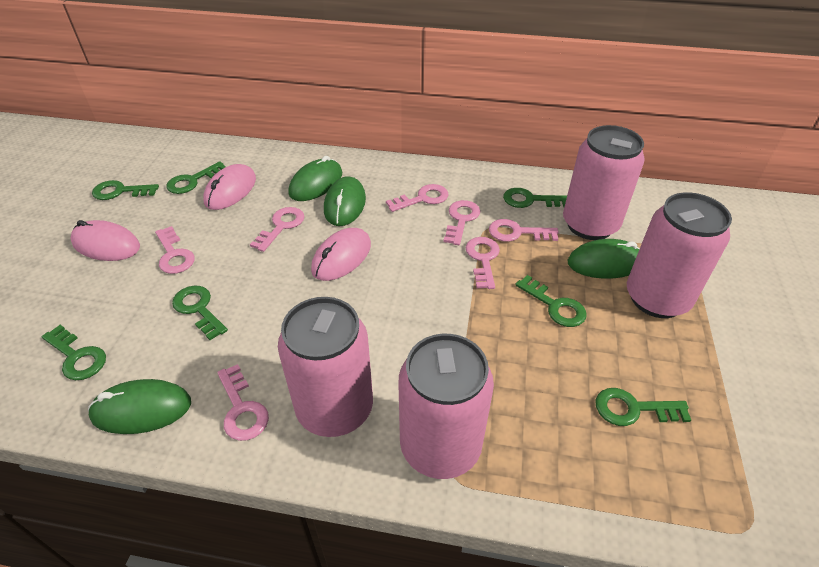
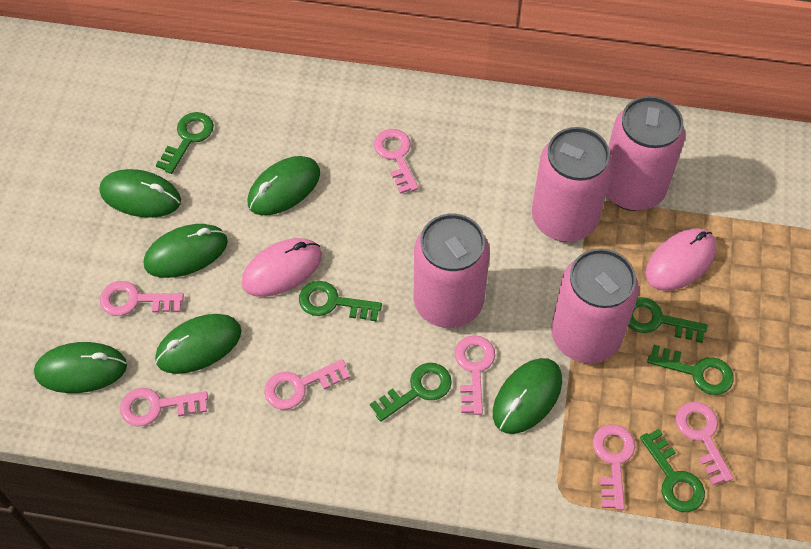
green key: [42,325,106,380] [92,180,159,200] [166,161,226,194] [172,286,228,340] [503,188,567,208] [515,275,586,327] [595,388,691,426] = 7 -> [156,112,214,174] [299,281,382,322] [370,363,452,422] [628,297,707,343] [640,429,705,512] [647,345,734,395] = 6
green mouse: [88,379,191,434] [288,156,342,201] [324,176,366,226] [568,239,640,279] = 4 -> [34,342,127,393] [100,169,181,218] [144,224,228,278] [155,314,242,374] [247,156,320,215] [493,358,562,434] = 6
pink mouse: [70,220,140,261] [203,164,256,210] [311,228,371,281] = 3 -> [242,238,322,297] [646,228,717,291] = 2

